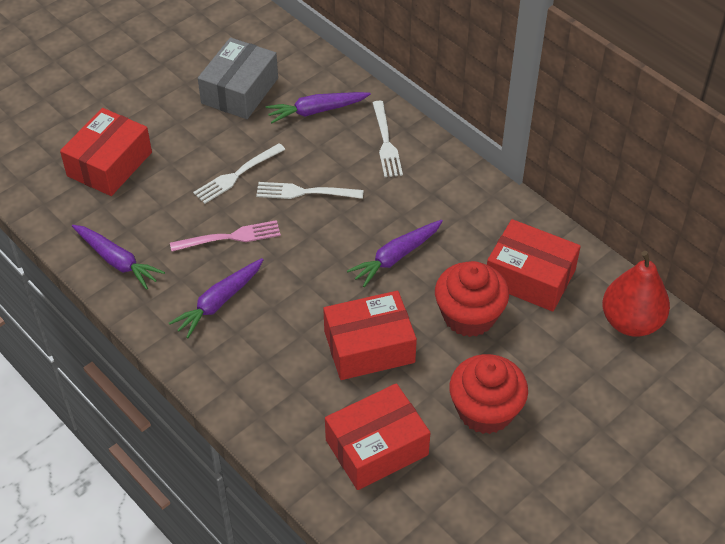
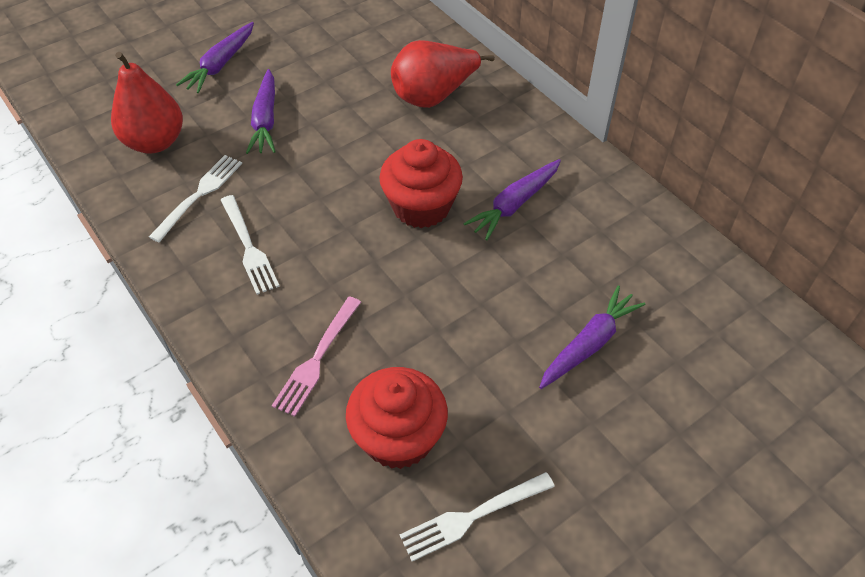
grey box: [198,37,278,119] = 1 -> none = 0
red box: [60,108,152,196] [323,291,417,380] [325,383,430,490] [487,219,581,312] = 4 -> none = 0
red pear: [602,251,670,337] = 1 -> [111,52,183,154] [391,40,495,108] = 2

